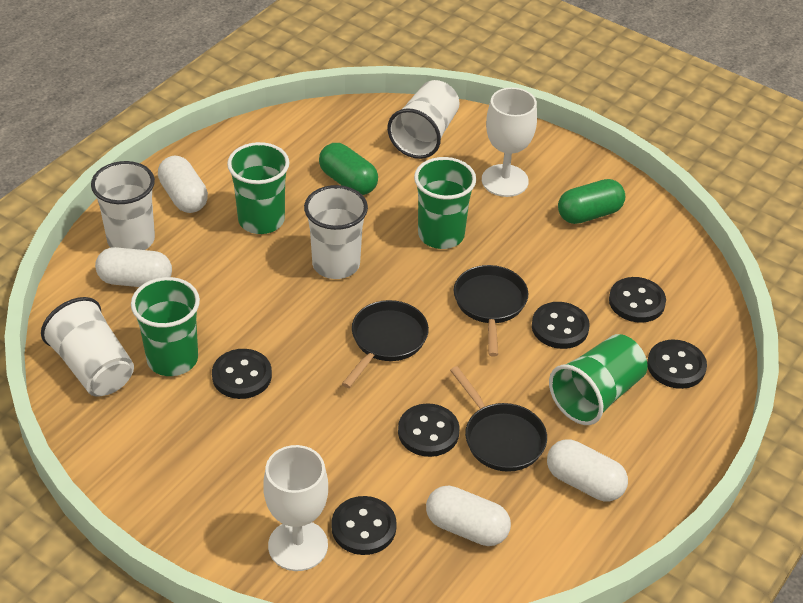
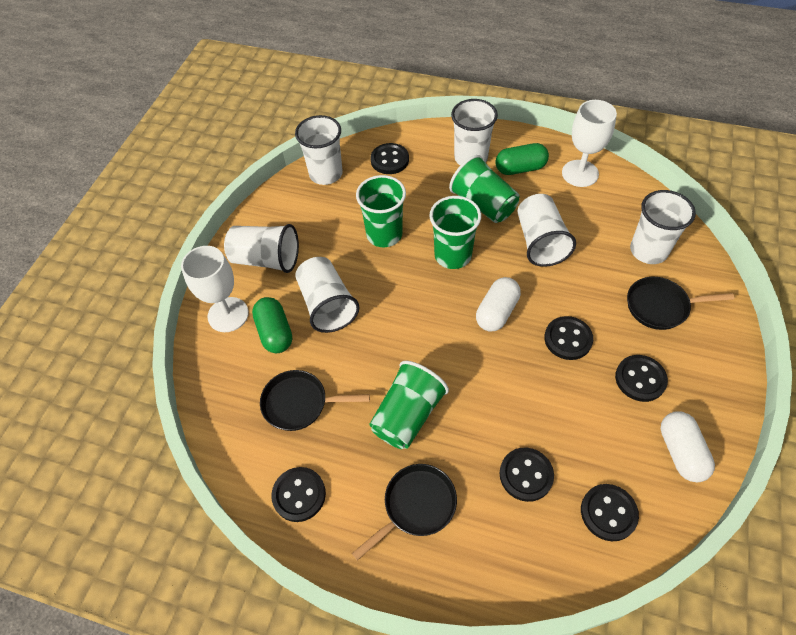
white capsule: [95,247,172,287] [158,156,208,213] [426,486,511,546] [547,440,628,501] = 4 -> [476,277,521,332] [661,411,715,482] = 2
white cup: [41,297,134,396] [91,161,155,250] [304,185,368,279] [387,80,460,159] = 4 -> [224,224,299,273] [295,115,343,185] [295,257,360,333] [451,99,498,165] [517,194,576,267] [630,190,696,264] = 6

